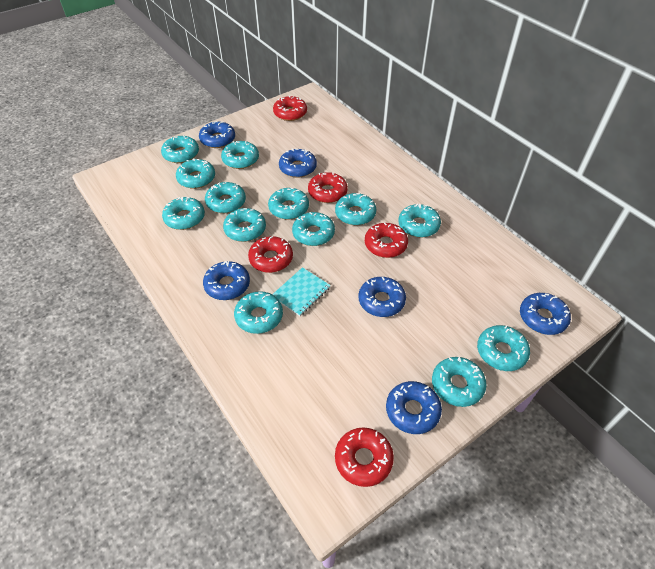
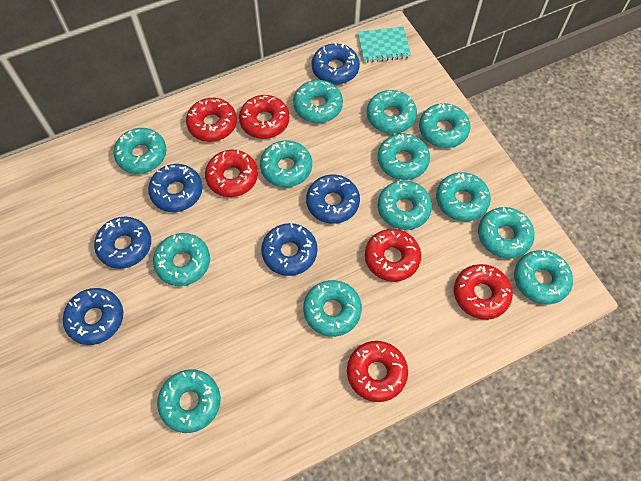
red donut: [248,236,293,273] [273,96,307,121] [308,172,348,203] [335,427,394,487] [365,223,408,258] = 5 -> [186,98,237,142] [205,150,258,197] [239,95,290,139] [347,341,408,402] [365,229,421,282] [454,264,513,320] = 6

